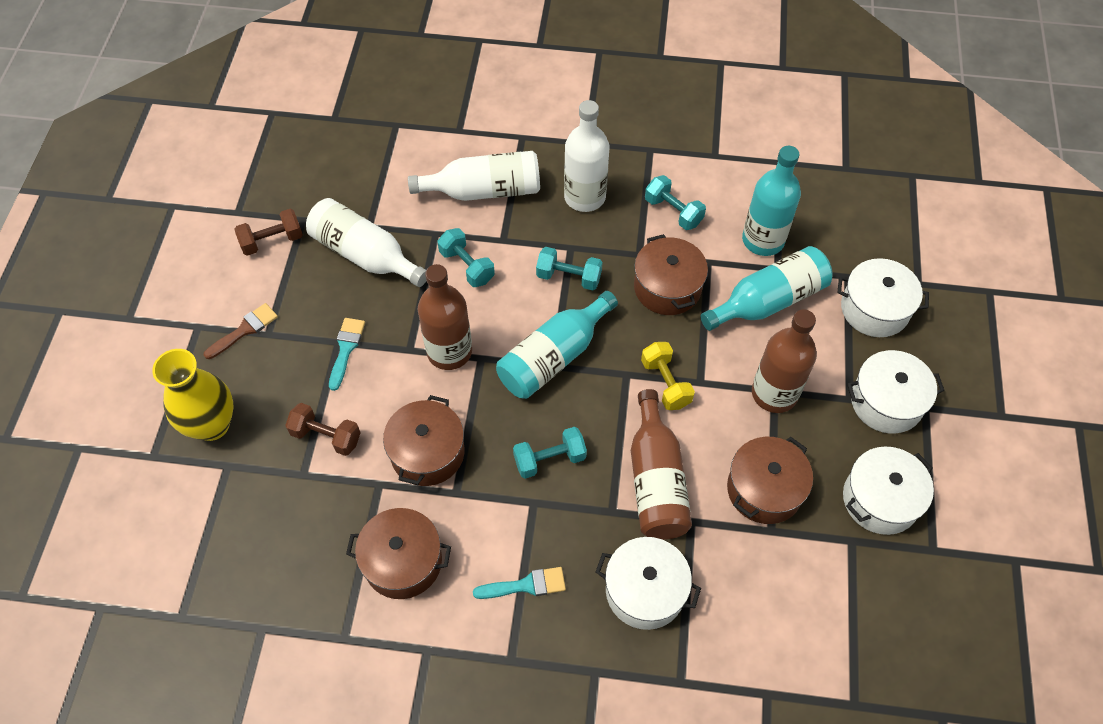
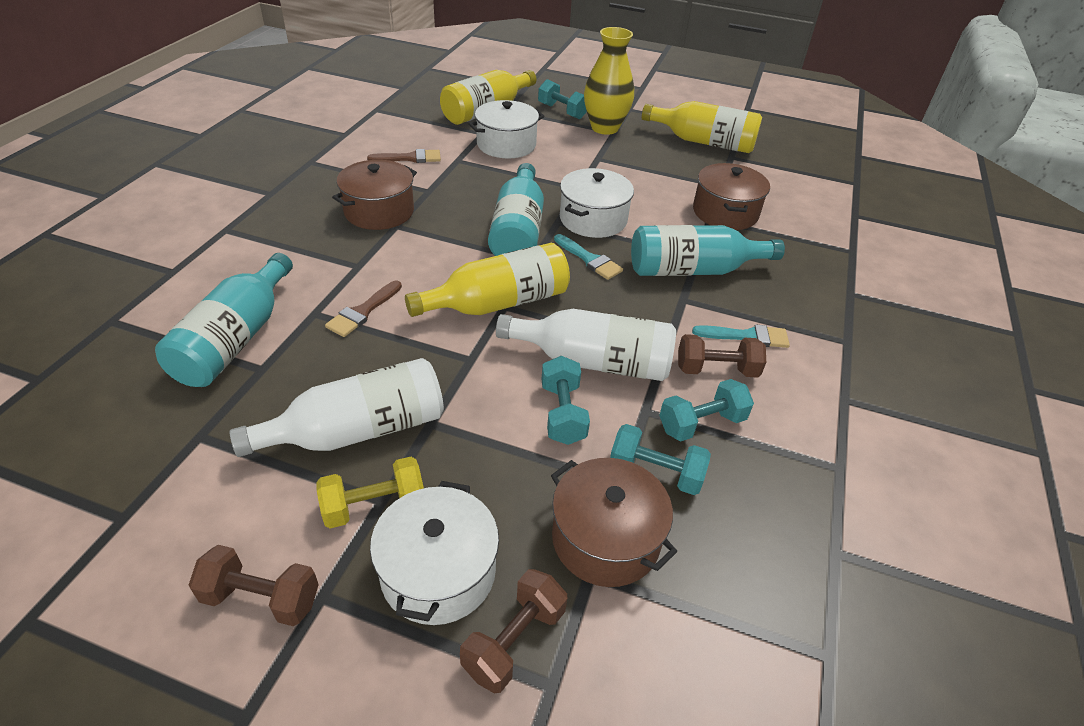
brown bottle: [418,264,472,370] [631,389,692,540] [752,309,817,413] = 3 -> none = 0
brown brush: [204,303,278,359] = 1 -> [325,281,402,337] [367,149,441,163] = 2
brown dumbbell: [235,209,303,256] [285,403,361,456] = 2 -> [189,545,319,626] [460,569,567,693] [678,334,766,378] = 3
brown pot: [346,508,451,599] [383,395,465,486] [634,234,708,315] [727,437,813,524] = 4 -> [332,160,417,230] [551,458,677,587] [693,163,770,230] = 3
white bottle: [306,198,426,287] [408,151,540,201] [564,100,609,212] = 3 -> [230,358,444,457] [496,309,676,381] = 2
white pot: [596,537,701,630] [838,258,929,337] [843,446,934,535] [847,350,945,434] = 4 -> [370,481,499,625] [468,100,544,158] [560,168,634,238] = 3
yellow bottle: none = 0 -> [405,243,570,317] [440,70,536,125] [642,101,762,153] = 3

